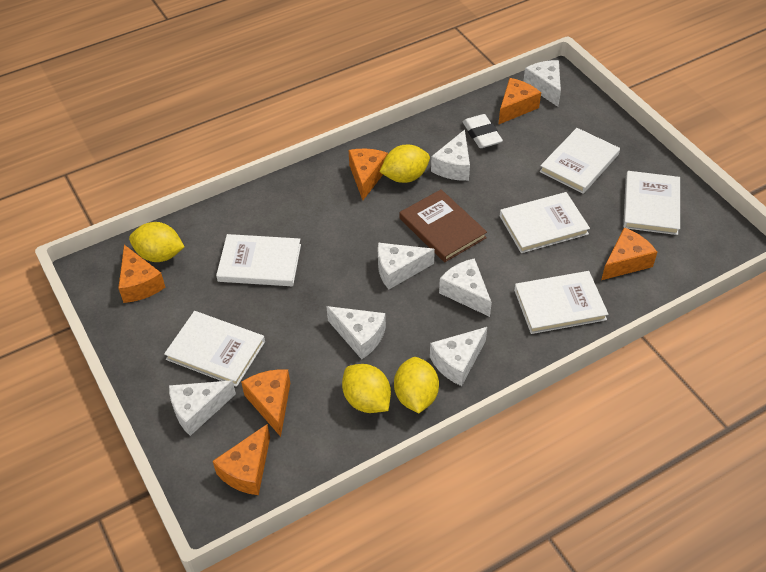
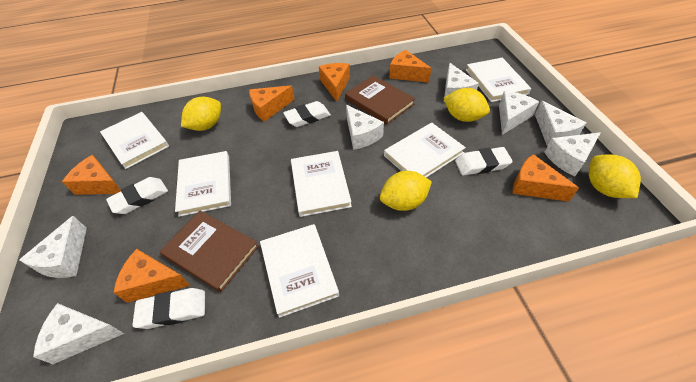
brown book: [400,189,487,262] = 1 -> [159,211,259,292] [345,76,415,125] = 2
white eraser: [462,114,503,148] = 1 -> [106,177,168,214] [132,288,205,329] [283,101,331,127] [455,147,513,176] = 4

